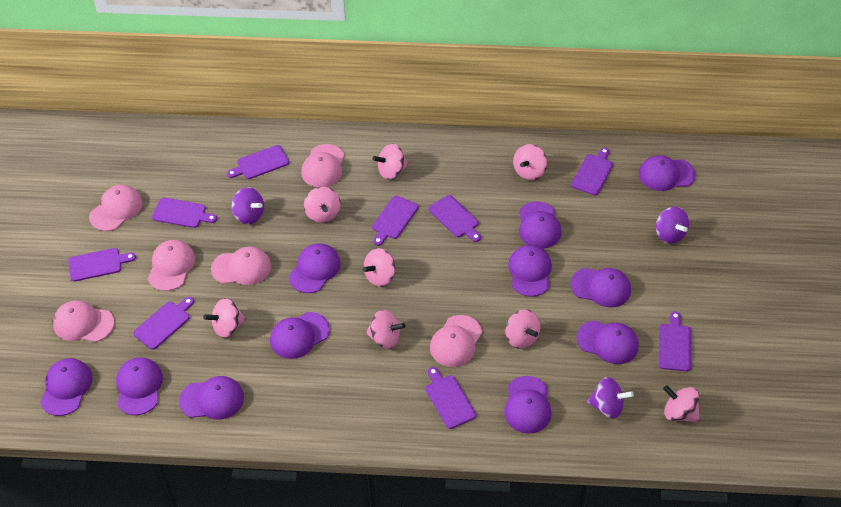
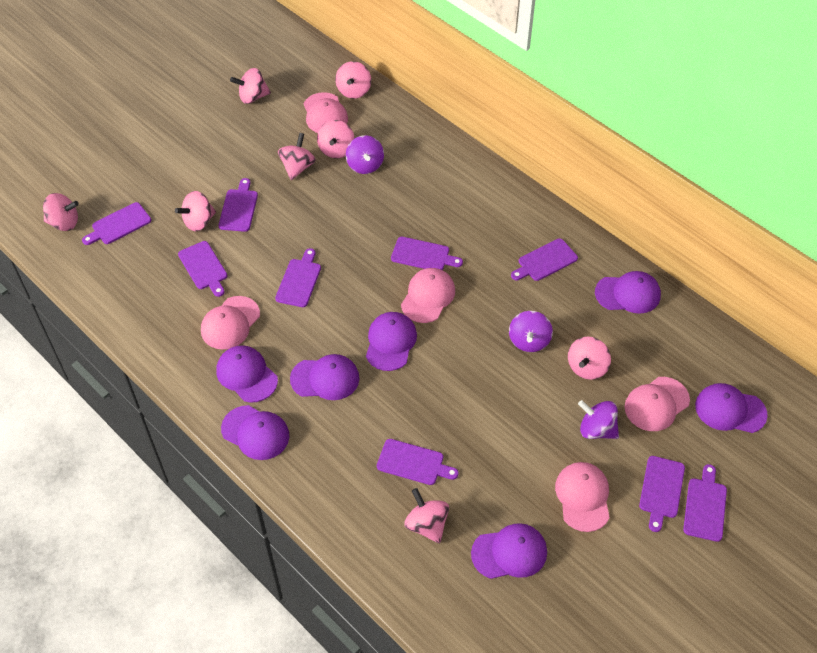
pink cap: [53,300,114,342] [89,185,142,231] [148,240,195,291] [211,246,271,285] [301,144,344,187] [430,315,482,367] = 6 -> [201,296,260,349] [304,92,348,133] [401,268,455,323] [555,462,610,532] [625,377,690,431] = 5
purple cap: [40,358,93,416] [116,357,163,415] [179,376,244,420] [270,312,330,359] [289,243,341,293] [504,376,552,434] [508,245,552,297] [519,202,561,249] [571,268,631,308] [577,320,639,364] [639,155,696,191] = 11 -> [216,345,278,403] [221,405,289,460] [290,354,359,400] [366,312,417,371] [471,523,547,579] [595,271,661,314] [695,383,768,433] = 7

